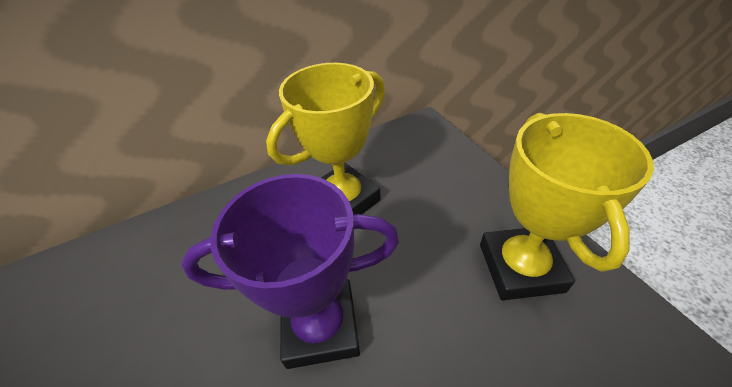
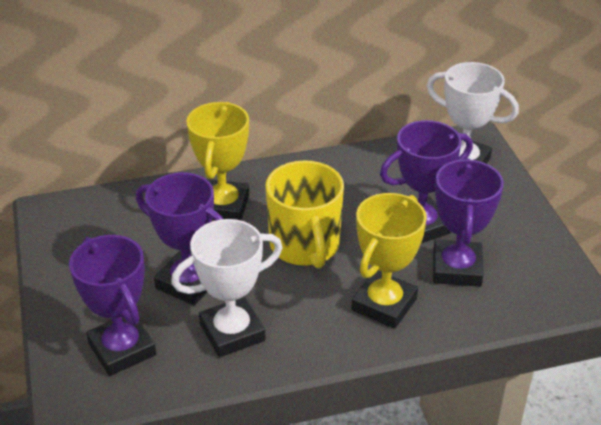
purple trophy: [181,174,399,369] = 1 -> [69,235,156,376] [136,172,223,306] [380,120,473,243] [433,158,504,287] = 4
white trophy: none = 0 -> [171,219,283,357] [427,62,519,164] = 2
yellow mug: none = 0 -> [265,160,344,269] = 1

